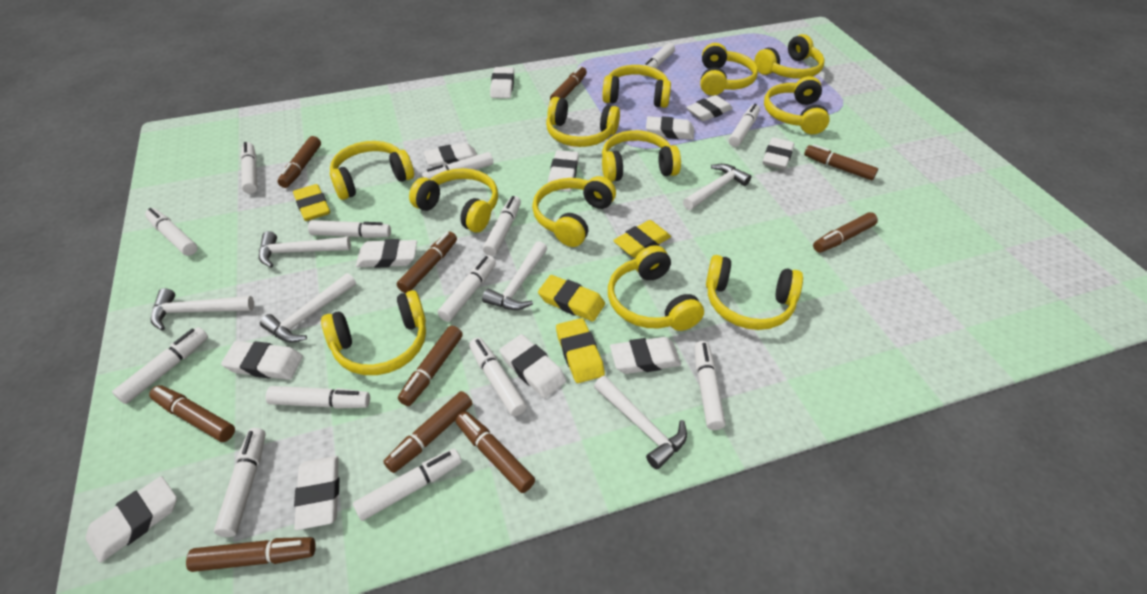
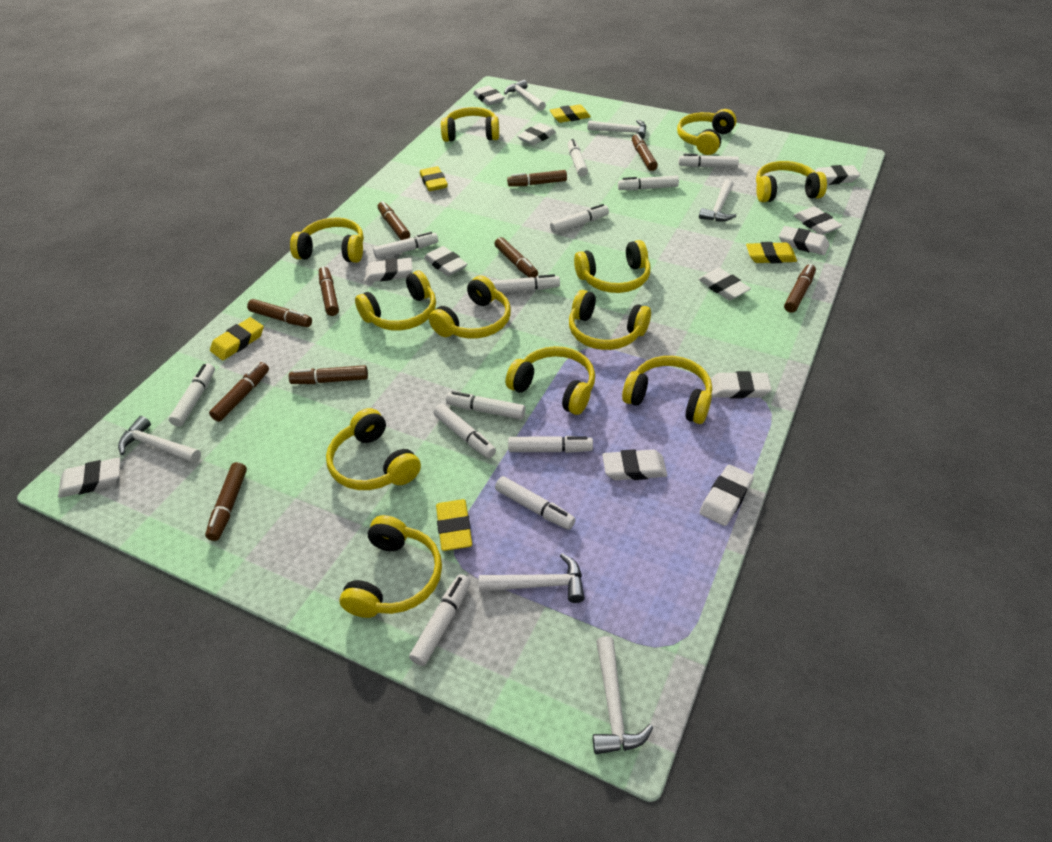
white marker: [112,327,208,404] [145,208,197,256] [214,428,266,537] [240,142,257,194] [266,386,370,409] [308,220,391,238] [353,449,462,521] [422,152,493,179] [438,255,496,322] [469,337,527,416] [483,196,521,256] [642,43,675,77] [694,341,726,430] [729,103,760,147] = 14 -> [169,363,215,427] [373,231,438,259] [409,574,471,666] [434,404,496,459] [446,391,525,420] [492,274,560,293] [495,476,576,530] [508,436,593,453] [550,204,609,233] [568,139,588,177] [618,175,679,190] [678,154,739,168] = 12
yellow eraser: [293,184,330,221] [538,275,605,322] [556,318,605,383] [613,220,671,258] = 4 -> [210,317,264,360] [420,166,448,191] [436,499,472,551] [550,104,591,123] [746,242,797,263] = 5

